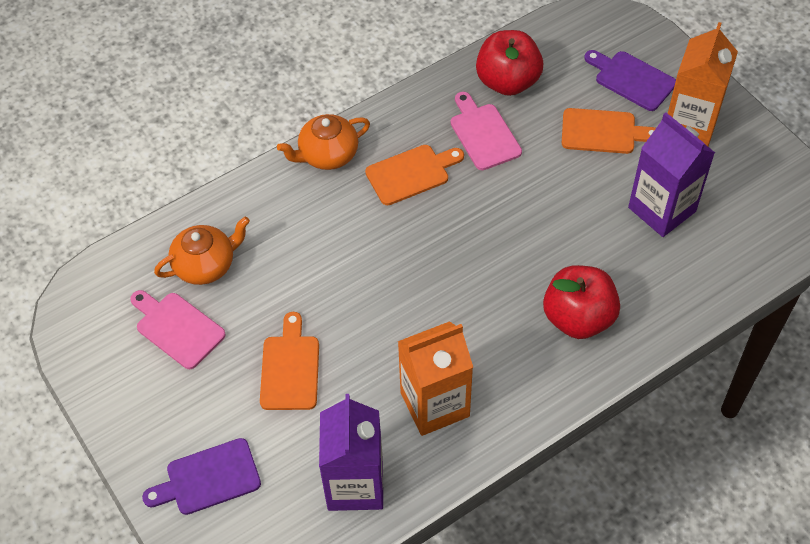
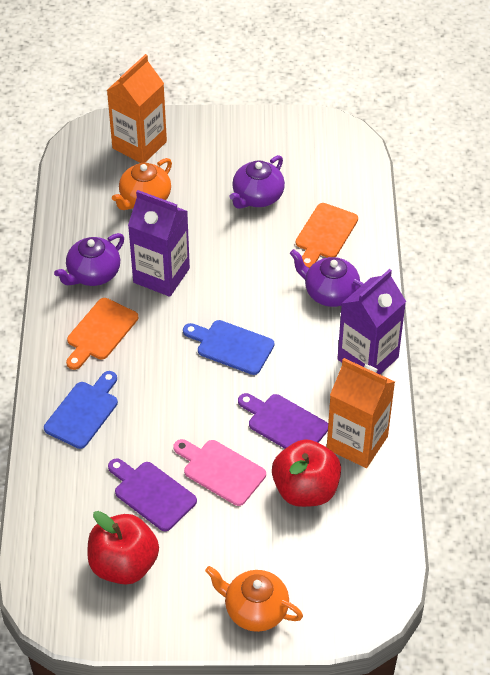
blue cutting board: none = 0 -> [44,371,118,449] [183,320,274,375] = 2
orange cutting board: [260,312,319,410] [365,145,464,205] [562,108,656,154] = 3 -> [66,298,138,370] [296,203,358,268] = 2
pink cutting board: [130,290,226,369] [451,92,522,170] = 2 -> [173,439,266,506] = 1
purple teapot: none = 0 -> [54,233,124,286] [229,155,285,209] [290,249,363,307] = 3

